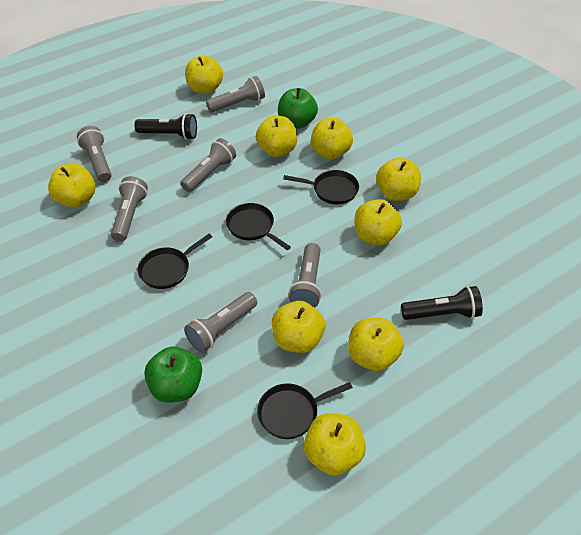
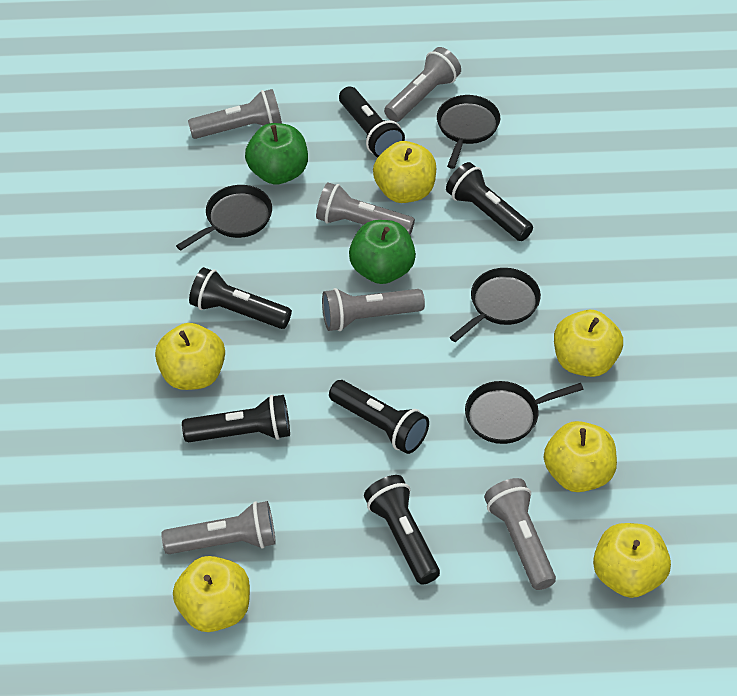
black flashlight: [134,113,197,140] [401,286,483,320] = 2 -> [182,395,290,442] [189,267,292,329] [329,380,429,454] [339,87,405,158] [364,475,440,585] [446,162,533,241] = 6
yellow apple: [48,164,96,208] [185,56,223,94] [256,115,297,157] [272,301,325,353] [304,413,366,476] [311,118,353,159] [348,317,404,371] [355,199,402,245] [376,157,421,201] = 9 -> [155,323,225,390] [173,556,250,632] [373,141,436,203] [544,421,617,492] [554,310,623,377] [593,523,671,598] = 6

